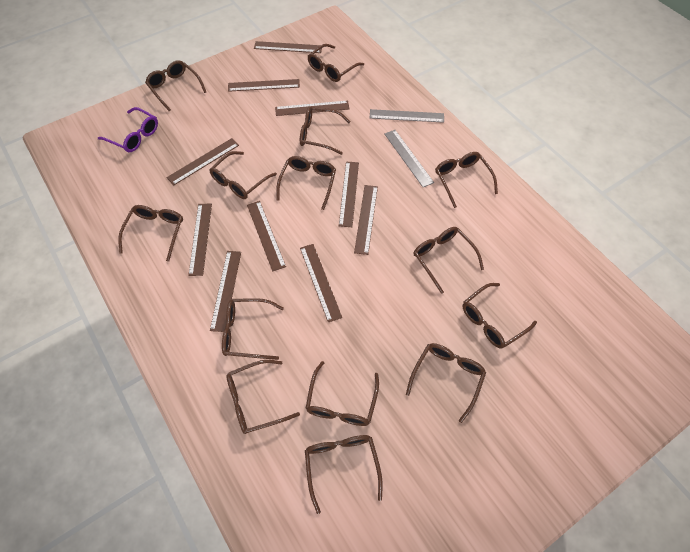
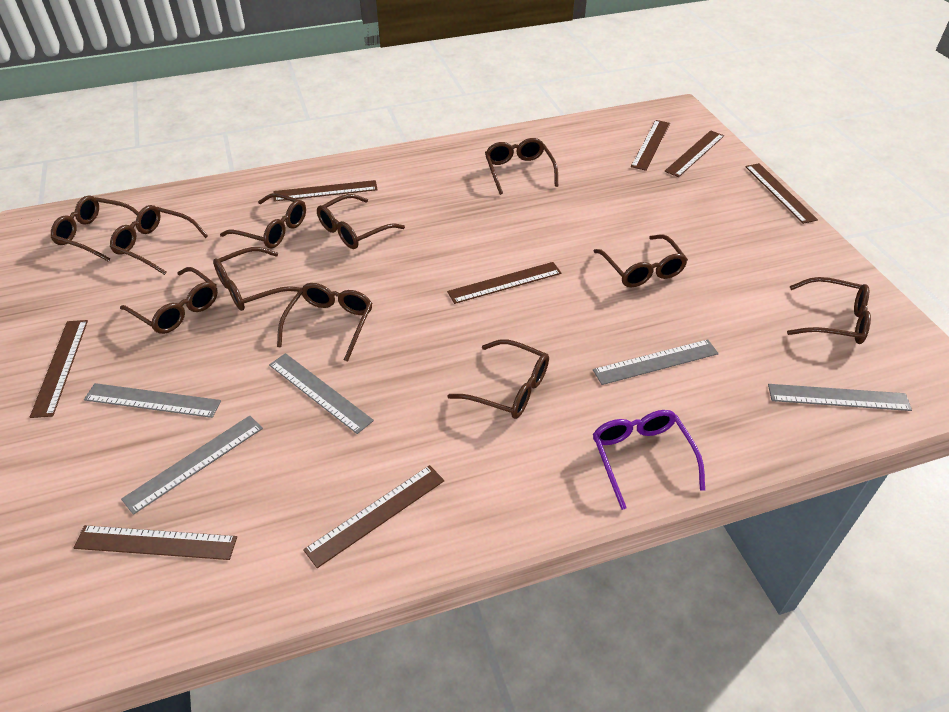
brown glasses: [118,205,183,262] [145,60,206,111] [209,151,277,199] [222,298,284,360] [226,360,300,434] [276,156,336,210] [300,107,351,155] [305,435,383,514] [306,361,379,426] [308,44,364,82] [406,343,486,423] [414,227,484,294] [435,152,498,208] [463,283,537,349] = 14 -> [51,196,139,262] [110,205,208,275] [120,267,218,334] [213,247,301,311] [220,193,306,248] [277,283,373,362] [317,194,405,249] [447,339,549,419] [485,138,558,195] [593,235,688,287] [787,277,871,344] = 11
brown ruler: [166,138,239,185] [188,204,212,276] [210,251,241,332] [228,79,300,92] [247,201,286,271] [254,41,322,53] [275,101,349,116] [300,244,342,322] [339,162,359,227] [354,185,378,255] = 10 -> [30,320,88,418] [73,525,237,560] [273,180,378,202] [303,465,444,568] [447,262,562,304] [631,120,670,171] [664,130,724,177] [745,163,818,224] = 8
grey ruler: [370,109,444,123] [385,130,434,187] = 2 -> [84,383,221,418] [121,415,263,515] [269,353,374,434] [593,339,719,385] [768,384,912,411] = 5

